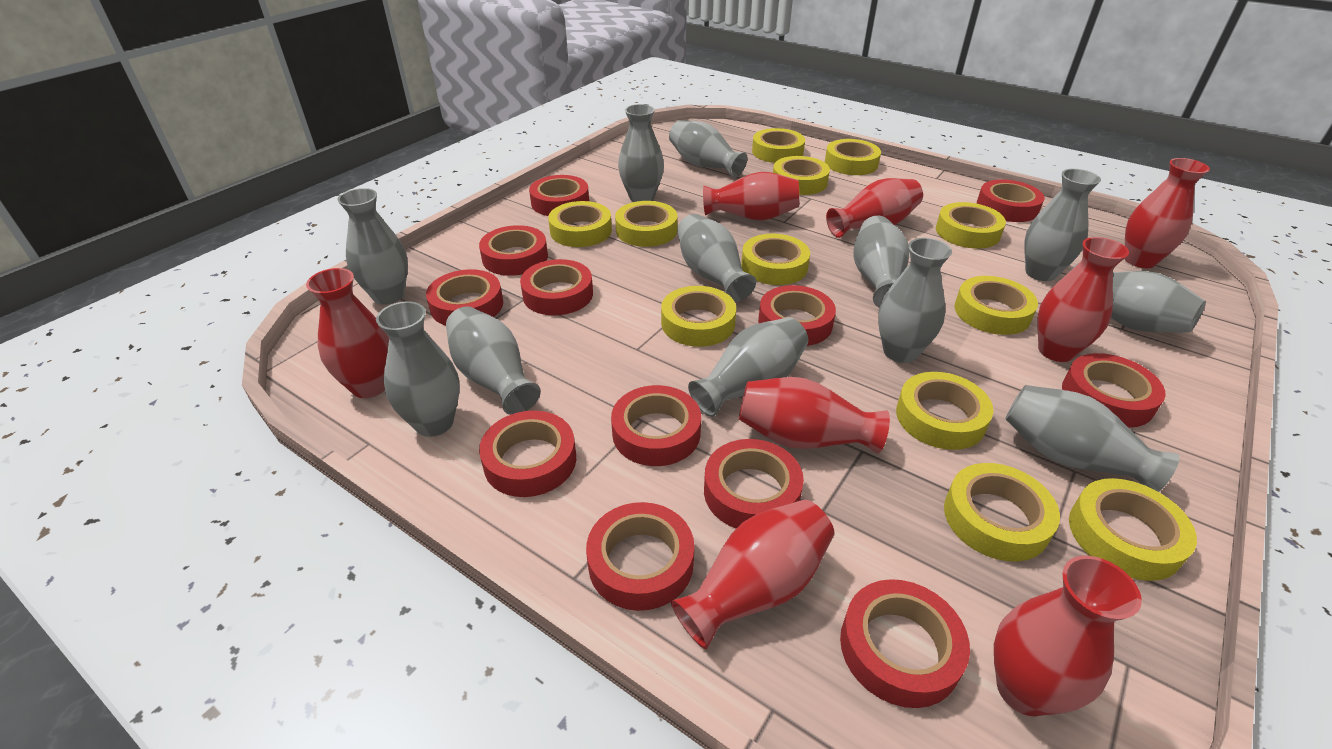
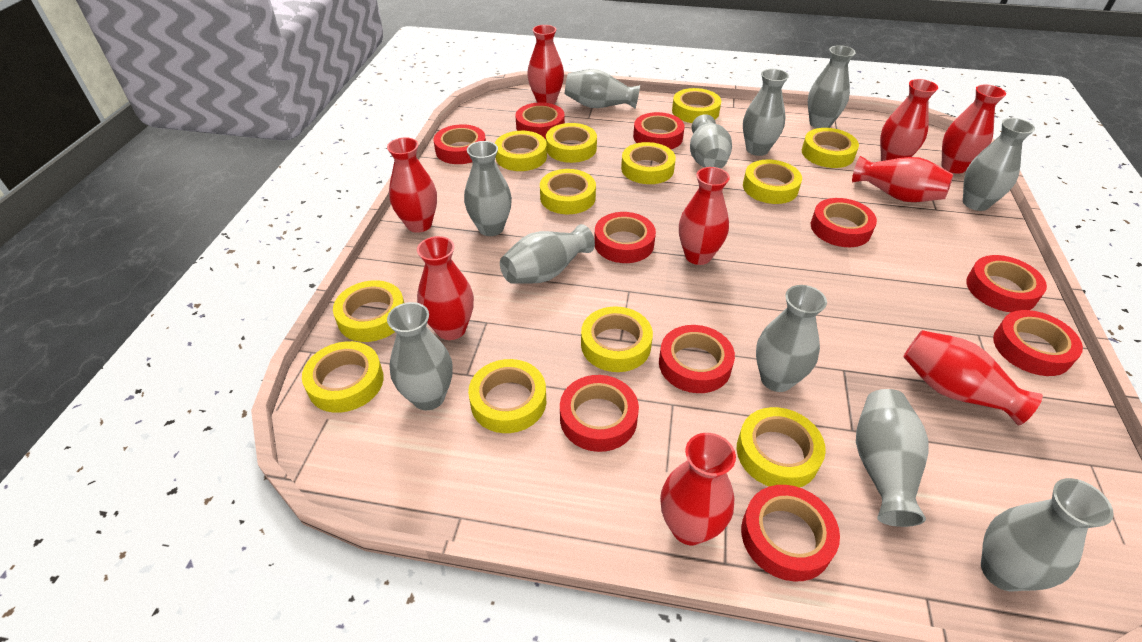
grey vase: [338,188,408,305] [376,301,460,437] [446,306,541,415] [618,104,664,202] [669,120,748,178] [677,214,756,302] [688,317,808,417] [854,216,909,307] [878,238,952,363] [1005,385,1179,492] [1024,169,1101,281] [1072,263,1206,333] = 12 -> [387,302,453,410] [464,141,512,236] [500,224,595,284] [565,69,640,109] [690,114,732,169] [743,69,789,156] [756,285,827,392] [808,45,856,128] [856,389,928,527] [963,118,1035,211] [981,478,1114,591] = 11
red tape: [426,269,503,326] [479,225,548,276] [479,411,576,497] [520,259,593,315] [529,175,589,216] [586,502,694,611] [611,385,701,466] [704,439,804,529] [758,285,836,346] [840,579,970,708] [977,179,1045,222] [1062,353,1166,428] = 12 -> [434,124,486,164] [515,102,565,139] [560,375,639,452] [594,212,656,263] [633,112,685,149] [659,325,735,393] [741,485,840,582] [811,198,877,247] [966,255,1047,312] [993,310,1083,376] = 10
red vase: [306,268,390,398] [671,500,835,649] [703,172,799,220] [739,377,890,454] [826,178,923,238] [994,556,1142,716] [1037,237,1129,362] [1125,158,1210,268] = 8 -> [387,137,437,233] [417,236,474,340] [527,25,564,104] [660,433,736,545] [679,167,730,265] [852,156,954,202] [880,79,938,161] [903,330,1043,425] [941,85,1006,174] = 9

